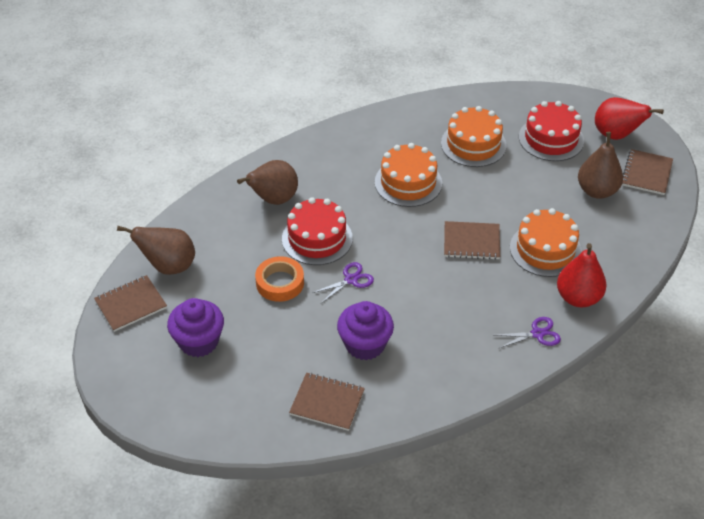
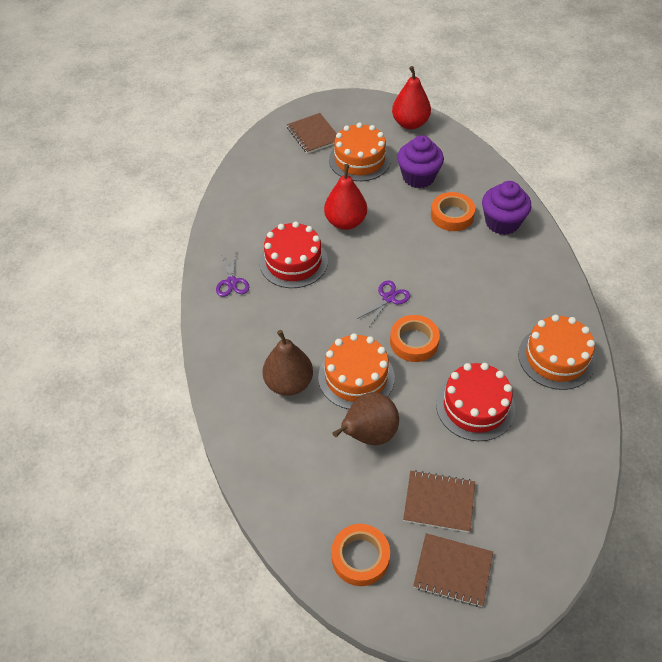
brown notebook: [94,275,167,332] [289,373,365,431] [444,221,500,260] [622,149,673,195] = 4 -> [287,113,337,154] [403,470,475,533] [413,533,493,607] = 3
brown pear: [117,226,195,275] [237,160,298,205] [578,132,623,199] = 3 -> [263,330,313,396] [332,392,399,445] = 2
orange tape: [255,256,304,302] = 1 -> [331,524,390,586] [390,315,440,362] [431,192,475,231] = 3

